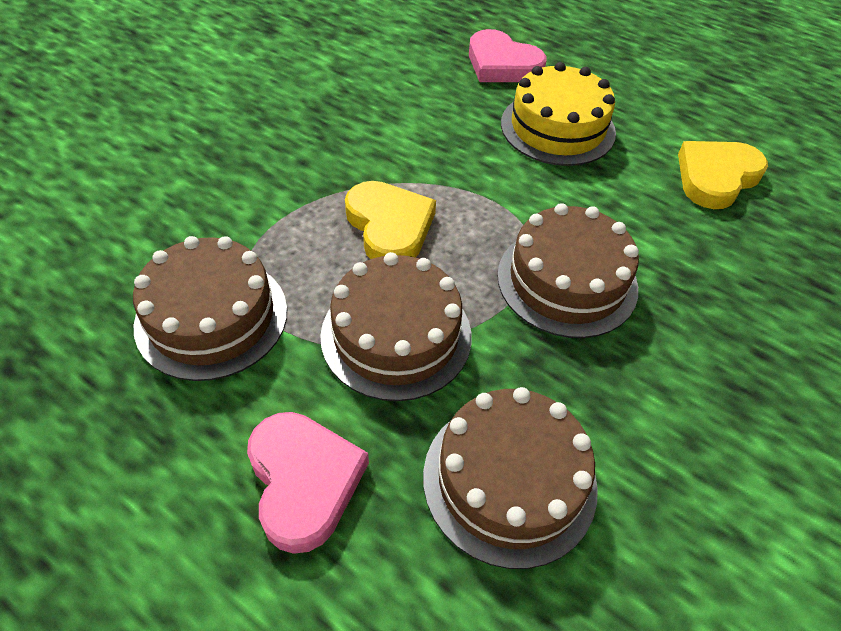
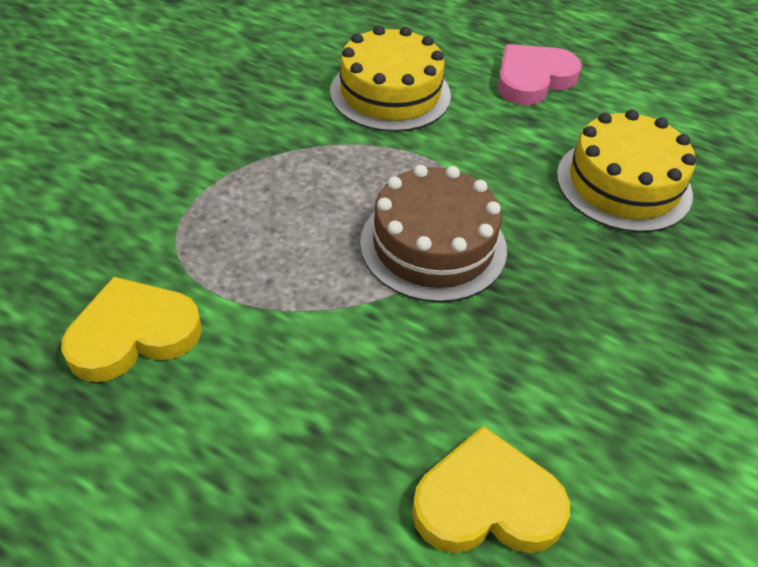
brown cake: [133,236,287,381] [320,252,471,401] [423,387,598,569] [497,203,639,338] = 4 -> [360,165,507,302] = 1
pink heart: [247,412,369,554] [469,29,546,82] = 2 -> [497,44,582,105] = 1
yellow cake: [501,62,616,166] = 1 -> [330,26,451,132] [557,110,696,232] = 2

